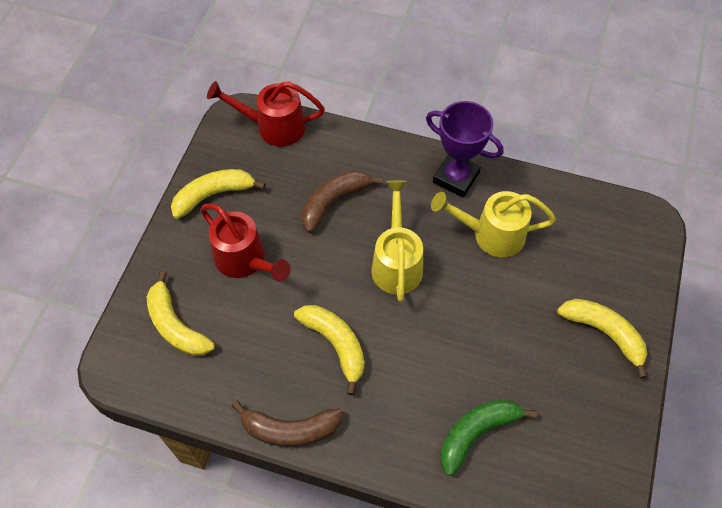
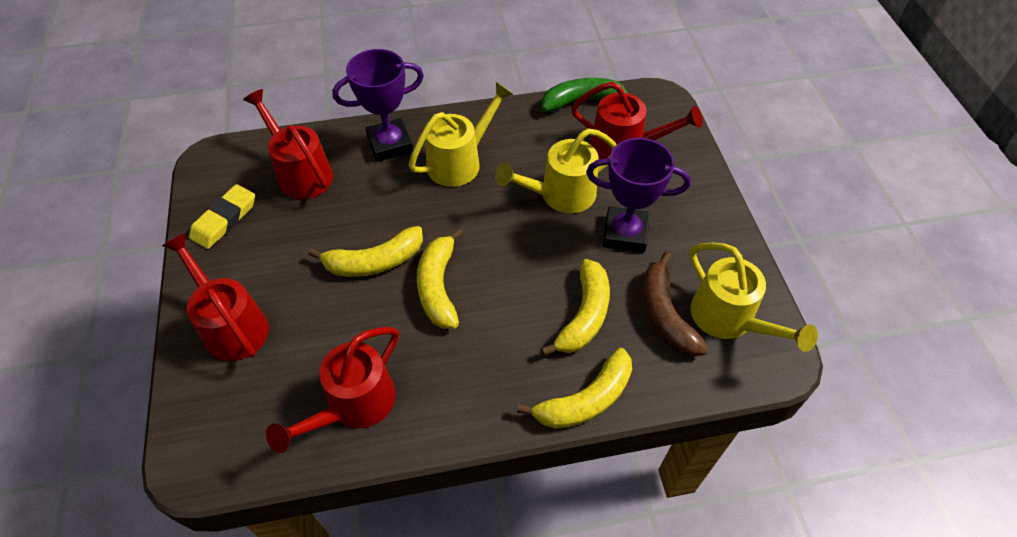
brown banana: [232,401,343,447] [302,170,383,233] = 2 -> [642,252,709,357] = 1
purple trophy: [426,101,503,198] = 1 -> [332,49,424,162] [586,138,691,252] = 2
red watering can: [200,204,291,282] [207,81,325,147] = 2 -> [162,233,269,361] [243,89,333,199] [266,327,399,453] [571,82,703,159] = 4
yellow eraser: none = 0 -> [189,184,255,249] = 1
yellow watering can: [371,180,423,302] [431,191,556,257] = 2 -> [409,82,513,187] [495,128,616,213] [689,242,818,352] = 3

